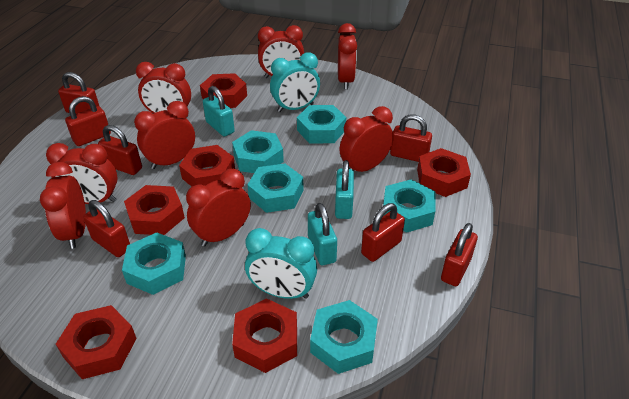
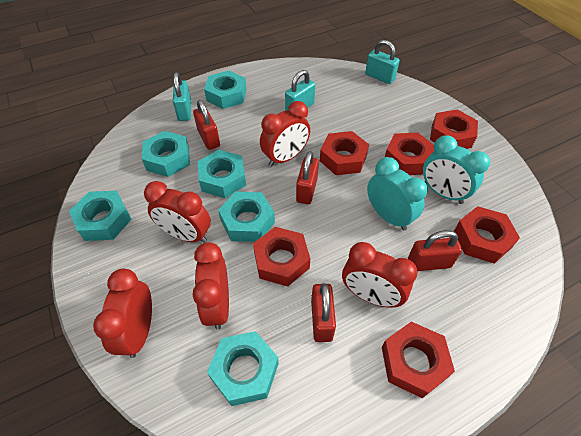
red clock: [40,162,86,249] [46,143,118,204] [134,101,195,169] [136,62,191,118] [186,169,251,247] [258,25,304,78] [338,23,357,89] [340,106,394,172] = 8 -> [93,268,152,358] [144,181,211,243] [193,242,229,330] [260,101,310,167] [342,242,418,308] = 5
red padlock: [58,72,100,114] [65,96,111,146] [83,200,130,257] [98,125,142,175] [361,203,405,262] [390,114,432,162] [441,223,478,286] = 7 -> [193,100,220,150] [296,151,319,204] [311,283,336,342] [408,230,462,271] = 4

